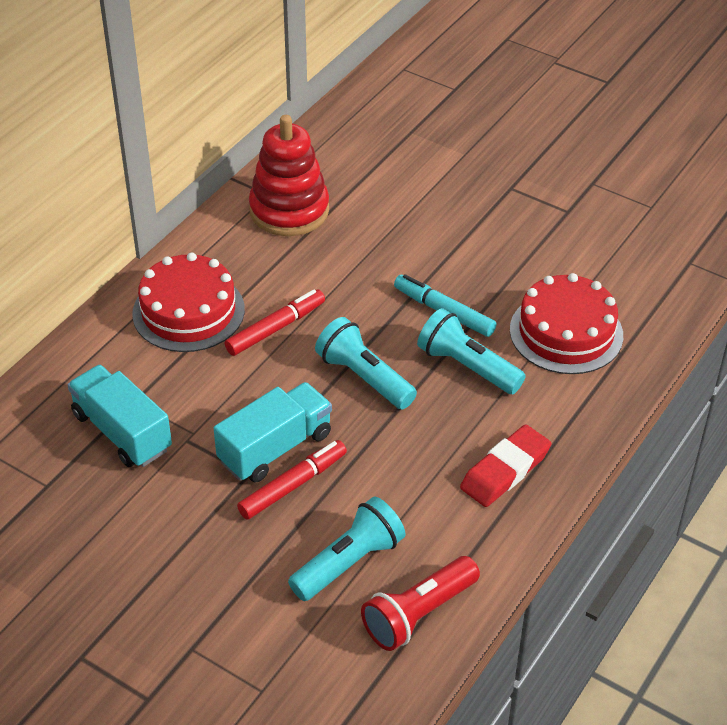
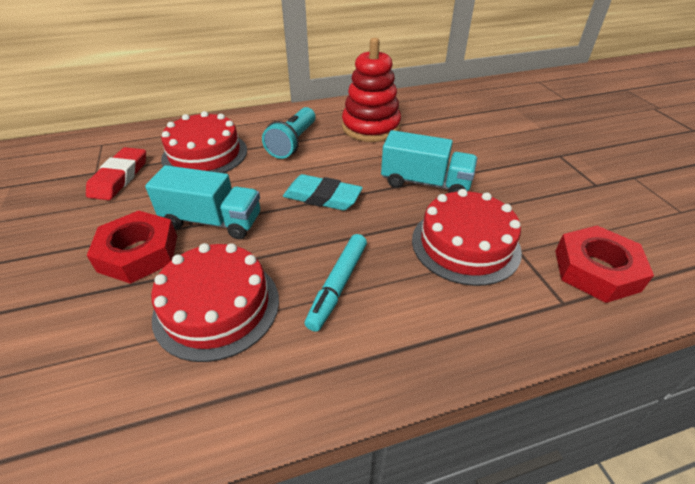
red cake: [132,252,245,352] [510,273,623,374] = 2 -> [151,243,279,362] [161,111,247,173] [412,189,522,286] = 3
red flashlight: [361,556,480,651] = 1 -> none = 0
red marker: [225,289,325,356] [237,440,347,520] = 2 -> none = 0
red nut: none = 0 -> [87,210,177,284] [555,226,654,303] = 2
turquoise eraser: none = 0 -> [283,174,363,211] = 1
turquoise flashlight: [288,497,406,601] [315,317,417,409] [417,308,525,394] = 3 -> [262,107,316,159] = 1

